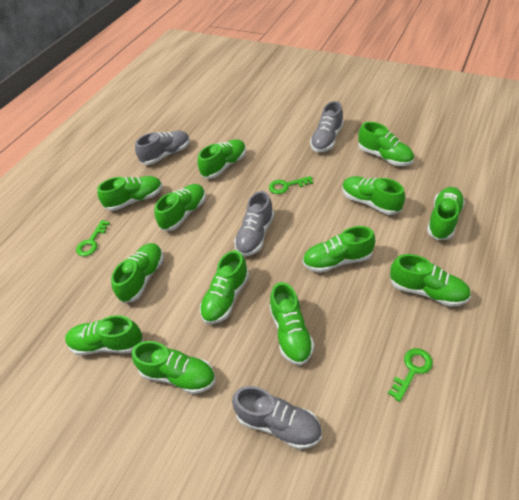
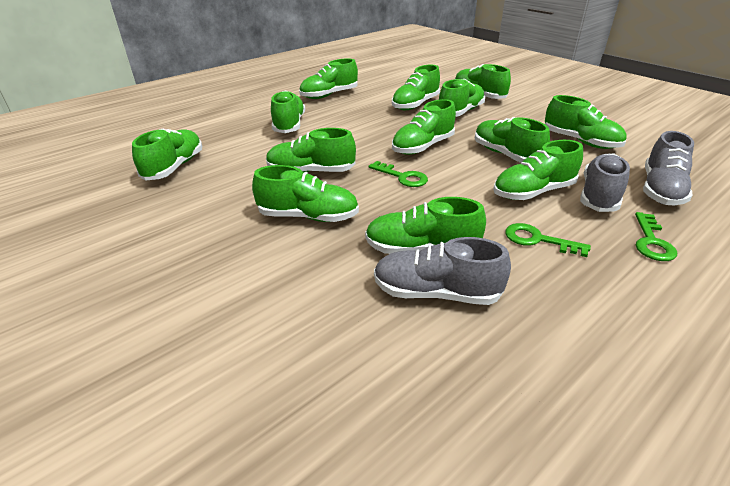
grey shoe: [135,131,190,165] [232,386,322,449] [234,191,274,256] [310,101,344,152] = 4 -> [374,237,511,305] [580,153,630,212] [643,131,694,205] = 3

